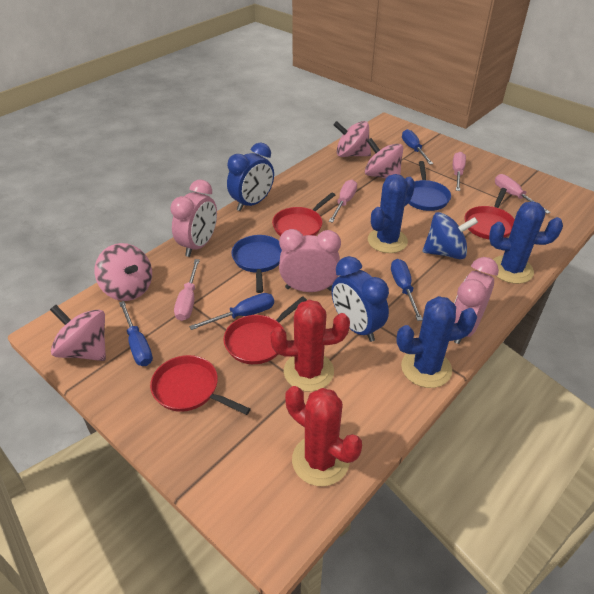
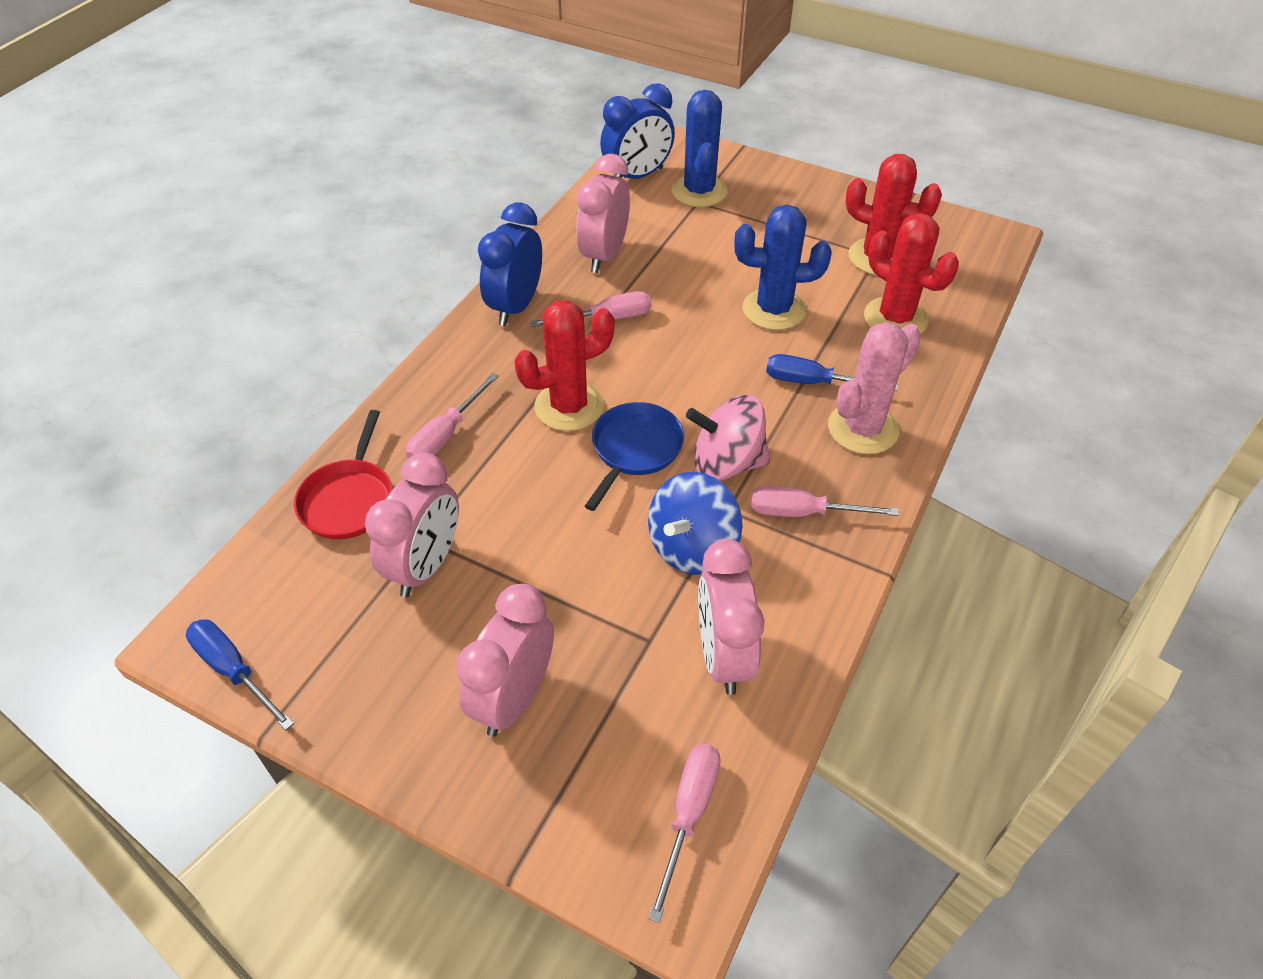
blue cactus: [368,174,415,253] [396,296,477,388] [489,201,563,284] = 3 -> [671,90,728,207] [734,205,832,330] = 2
blue pan: [231,235,282,293] [408,161,451,211] = 2 -> [585,402,684,511] = 1
blue screwdriver: [119,301,153,366] [189,293,274,330] [391,259,423,321] [402,129,433,165] = 4 -> [186,619,294,730] [766,354,898,391] = 2
pink cactus: none = 0 -> [828,322,921,454] = 1
pink clock: [170,180,217,257] [279,229,341,292] [454,257,499,344] = 3 -> [365,453,459,597] [456,584,554,737] [577,154,630,273] [698,539,765,695] = 4
pink spinning top: [50,305,106,361] [95,243,152,301] [334,121,371,157] [365,138,403,179] = 4 -> [686,395,770,481] = 1
red cactus: [270,300,350,392] [285,386,362,486] = 2 -> [514,300,614,431] [845,154,942,275] [864,213,959,334] = 3
red pan: [150,355,251,415] [223,296,307,364] [272,193,335,236] [465,188,515,239] = 4 -> [294,410,393,539] = 1

